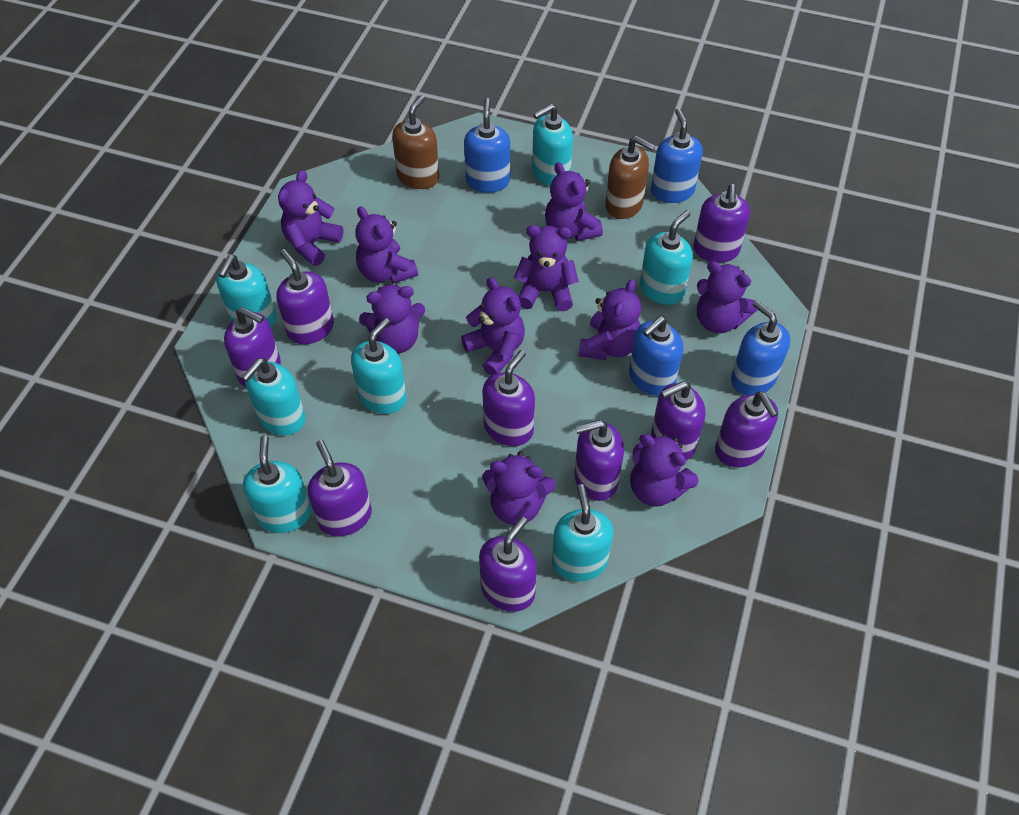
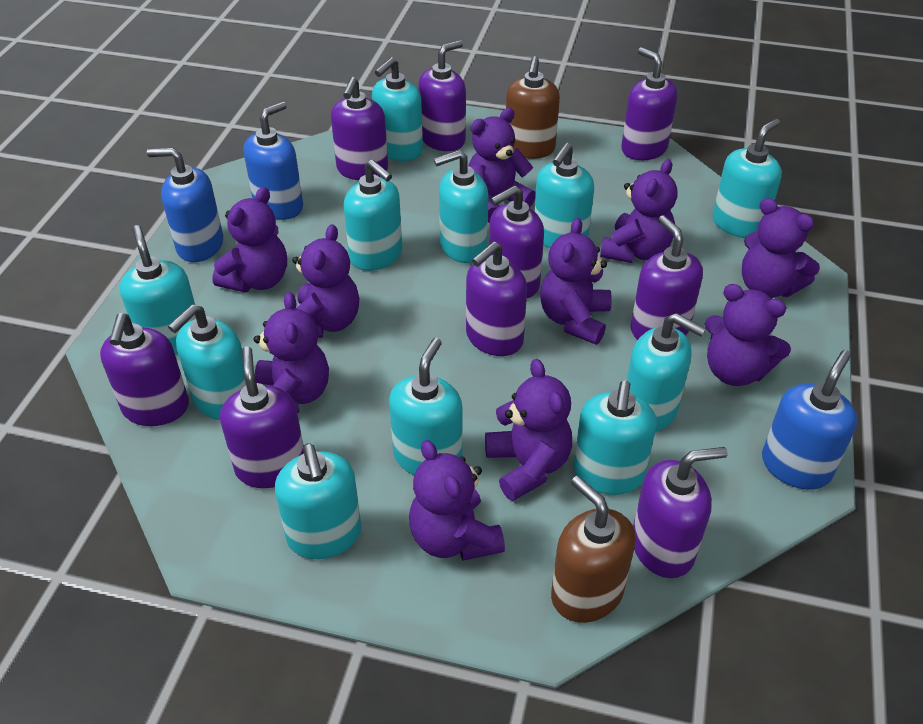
blue soap dispenser: [464,98,510,193] [629,316,683,396] [651,108,703,203] [731,300,790,395] = 4 -> [147,148,223,262] [244,101,303,220] [762,350,857,490] = 3
turquoise soap dispenser: [216,255,277,327] [241,358,306,436] [243,435,312,533] [351,318,407,414] [532,104,573,186] [552,484,613,581] [640,210,693,305] = 7 -> [120,225,196,355] [168,304,246,420] [275,443,362,559] [344,160,402,271] [372,57,423,161] [389,338,462,475] [434,150,488,263] [534,143,594,248] [573,380,657,495] [627,313,706,432] [712,119,782,238] = 11

